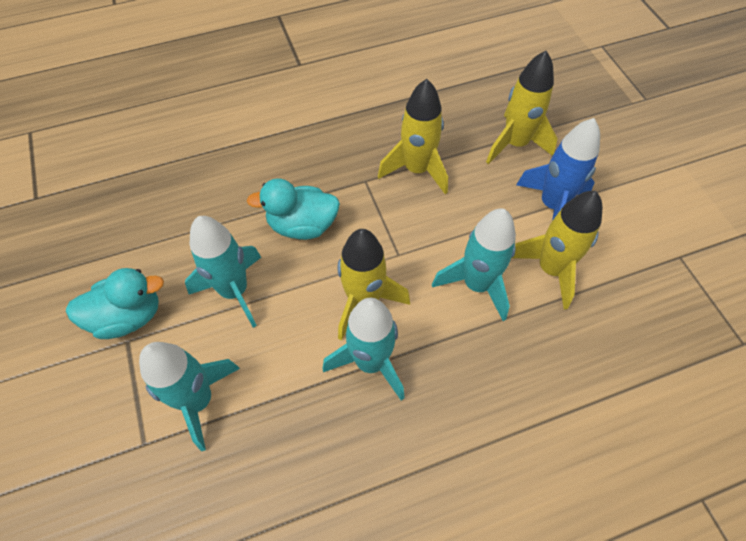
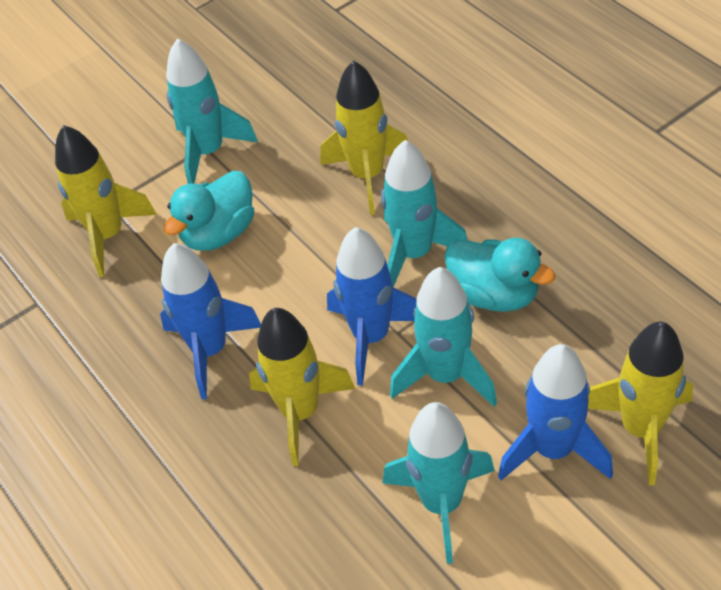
blue rocket: [516,118,600,221] = 1 -> [160,243,261,399] [327,227,417,386] [498,344,613,480] = 3

